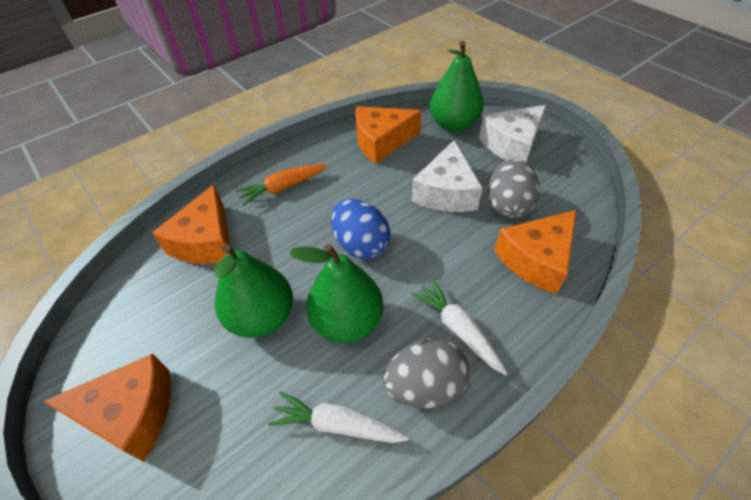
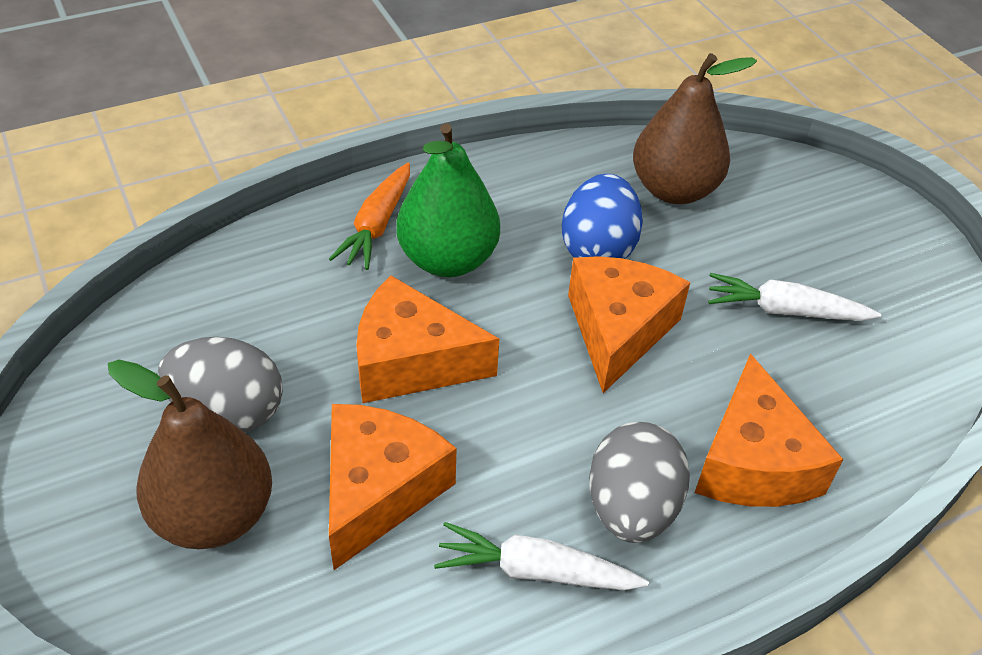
brown pear: none = 0 -> [108,360,272,549] [633,53,757,204] = 2
green pear: [214,244,293,338] [289,244,384,343] [430,41,484,132] = 3 -> [397,123,500,277] = 1
white cheese: [412,140,483,212] [479,105,546,162] = 2 -> none = 0

